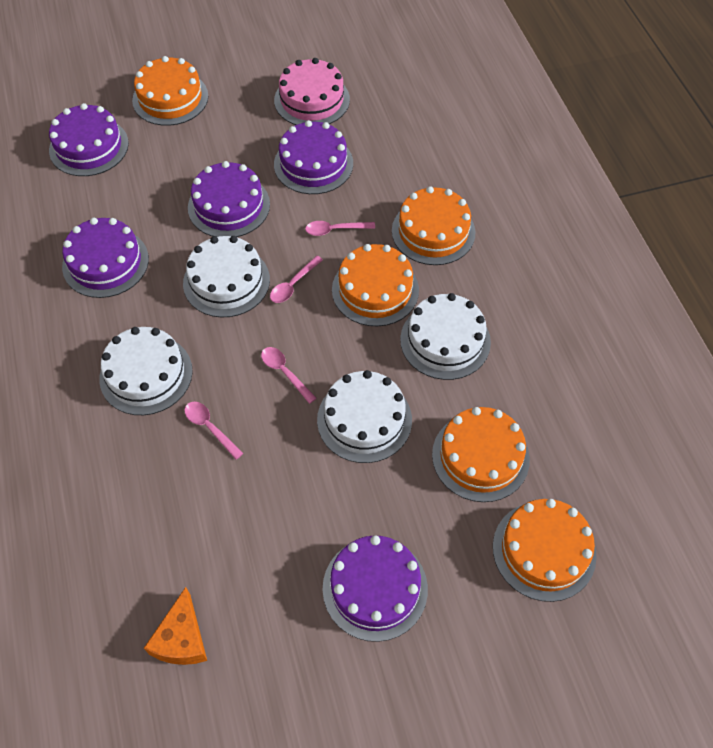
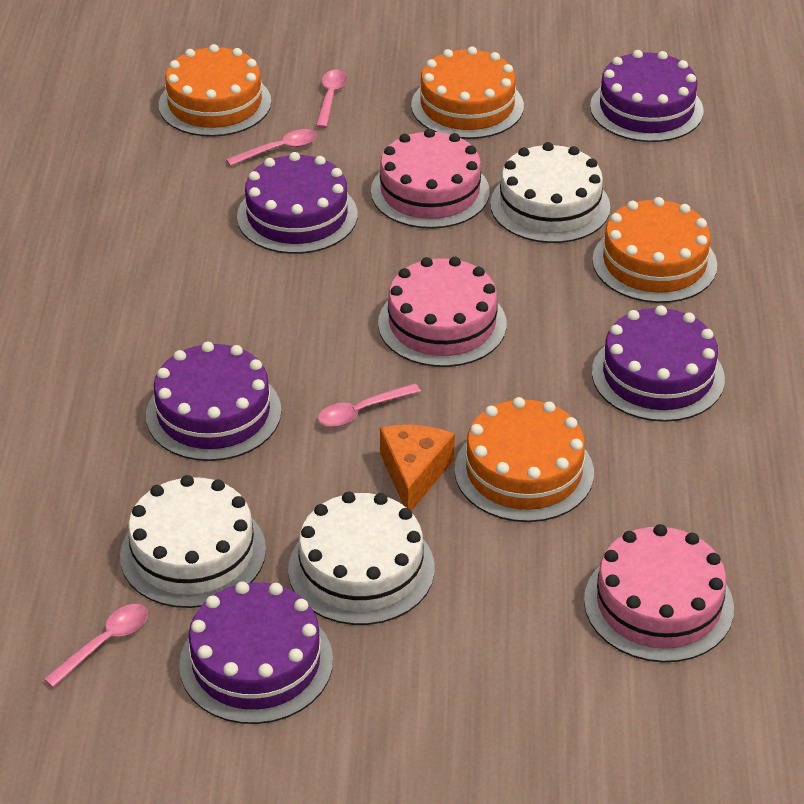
orange cake: [132,56,208,126] [332,244,419,326] [392,186,476,265] [432,407,530,502] [493,499,597,602] = 5 -> [159,44,271,137] [411,47,524,139] [454,397,594,522] [592,197,717,303] = 4
pink cake: [274,58,350,125] = 1 -> [371,129,490,229] [378,257,507,367] [584,524,734,662] = 3
white cake: [99,327,193,415] [183,236,270,317] [317,370,412,463] [400,293,491,380] = 4 -> [120,475,266,608] [288,492,435,625] [490,142,610,243] = 3

